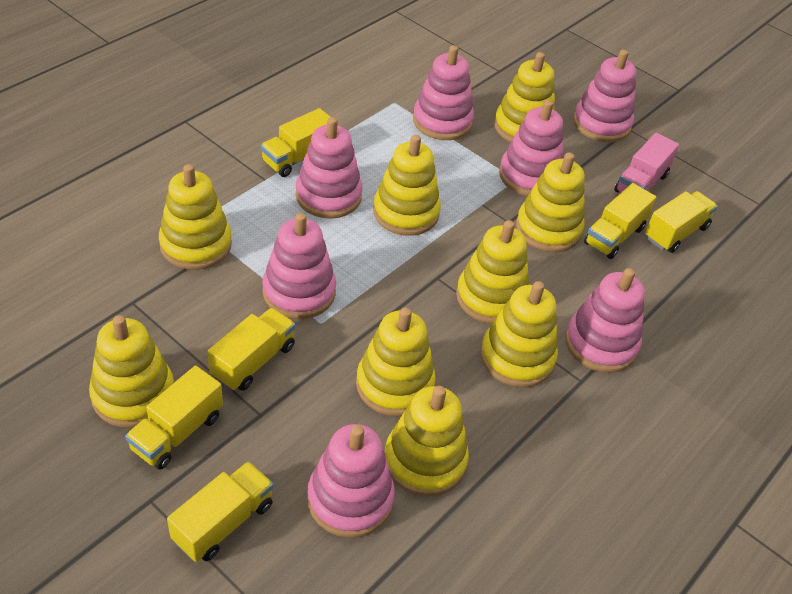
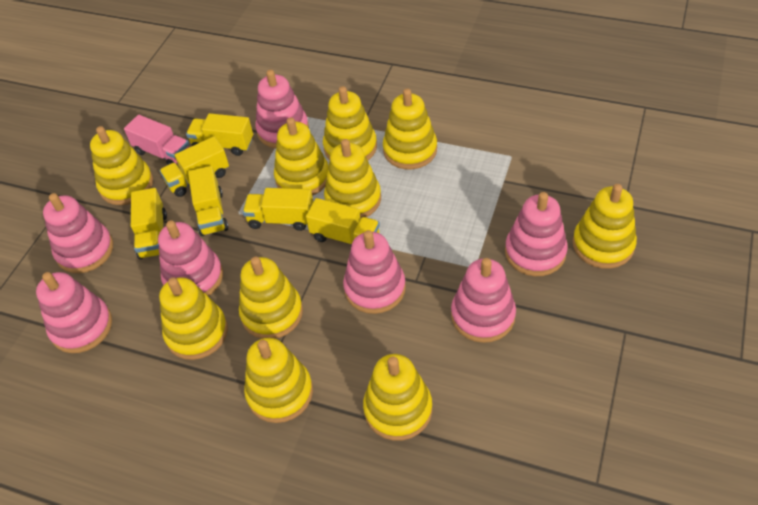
yellow stacking toy: [89,315,174,428] [159,164,232,270] [356,307,436,416] [373,135,441,236] [385,386,469,497] [456,220,529,324] [480,281,558,387] [494,52,555,142] [516,152,585,252] = 9 -> [90,126,153,205] [159,277,228,360] [239,257,303,339] [244,338,313,423] [274,117,328,196] [323,86,377,160] [324,139,381,219] [363,354,432,441] [383,89,437,169] [573,184,637,269] = 10

